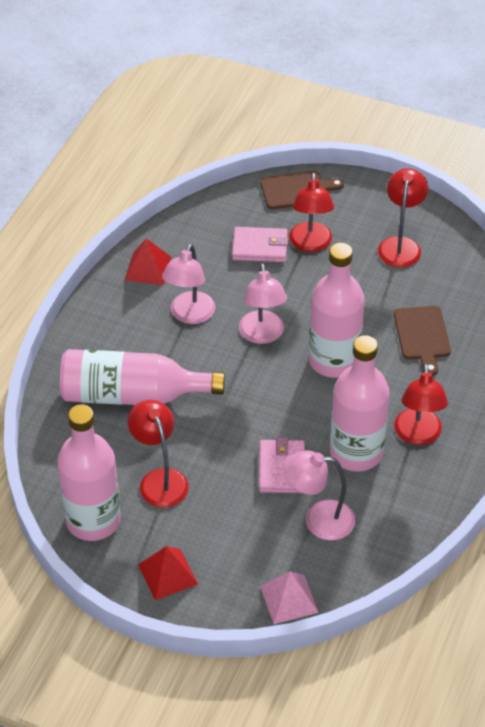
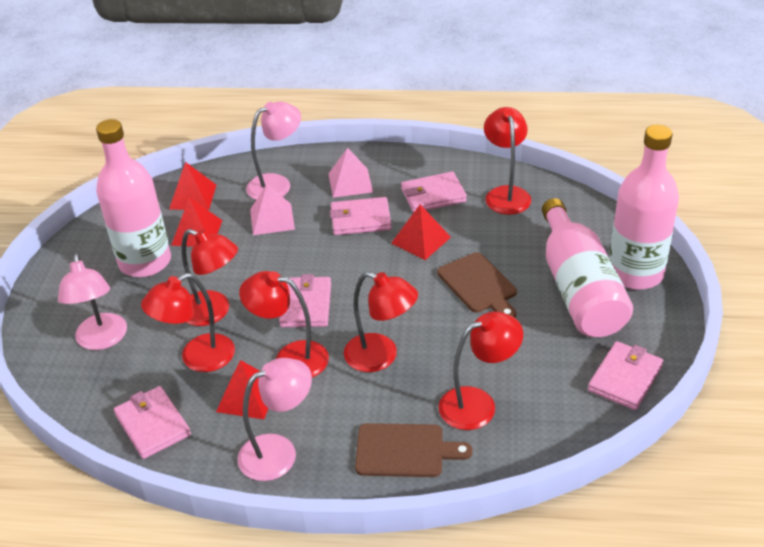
pink bottle: [57,404,121,541] [60,349,225,405] [309,243,365,378] [330,335,390,471] = 4 -> [96,119,171,277] [542,198,633,337] [609,125,679,290] = 3
pink pyramid: [260,571,319,624] = 1 -> [250,184,295,235] [328,148,373,198] = 2
pink wallet: [232,227,289,262] [259,437,305,493] = 2 -> [114,386,191,459] [279,274,331,327] [330,197,392,235] [401,172,467,213] [588,341,663,410] = 5
red lamp: [128,400,189,508] [289,173,334,252] [378,168,428,268] [394,364,448,445] = 4 -> [141,273,235,372] [181,229,238,326] [239,271,329,377] [344,272,418,372] [438,312,523,430] [484,107,531,215] = 6
red pyramid: [125,238,172,285] [138,546,198,600] = 2 -> [169,162,216,210] [171,197,222,247] [216,360,269,419] [391,204,451,260] = 4

